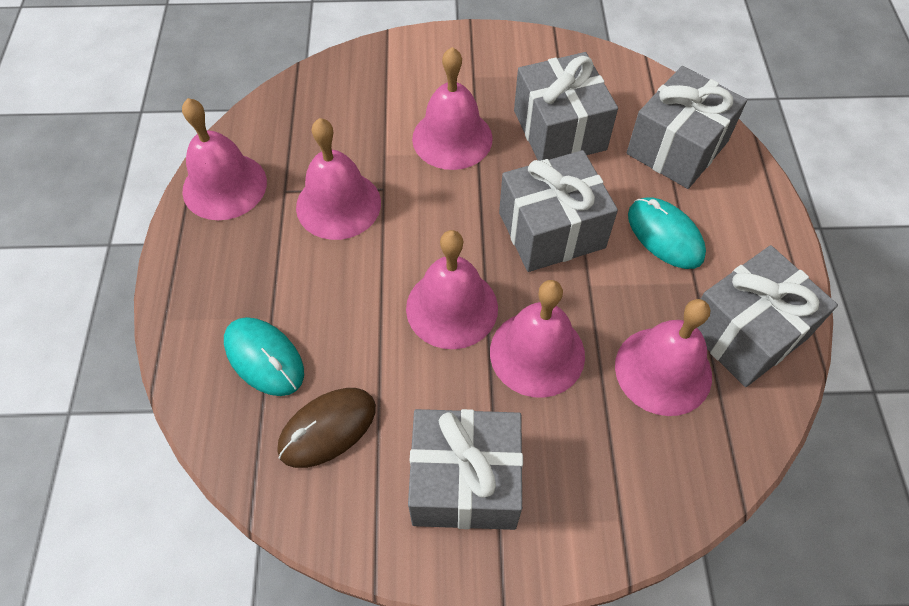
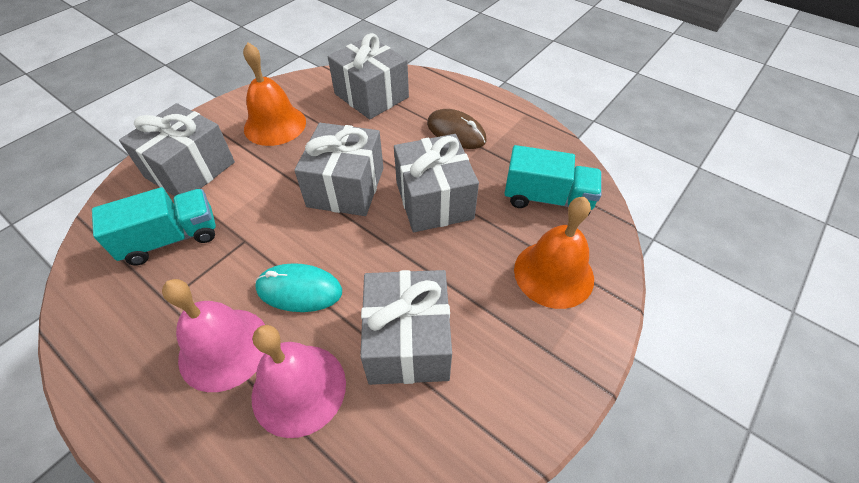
orange bell: none = 0 -> [243,42,306,146] [514,197,594,309] = 2
pink bell: [182,98,267,220] [296,118,381,240] [406,230,498,349] [412,47,493,170] [490,280,585,398] [615,299,712,416] = 6 -> [162,279,265,392] [252,325,346,438] = 2
turquoise mouse: [224,317,304,396] [628,198,706,269] = 2 -> [255,263,342,312] = 1
turquoise truck: none = 0 -> [92,187,216,265] [504,145,602,215] = 2

